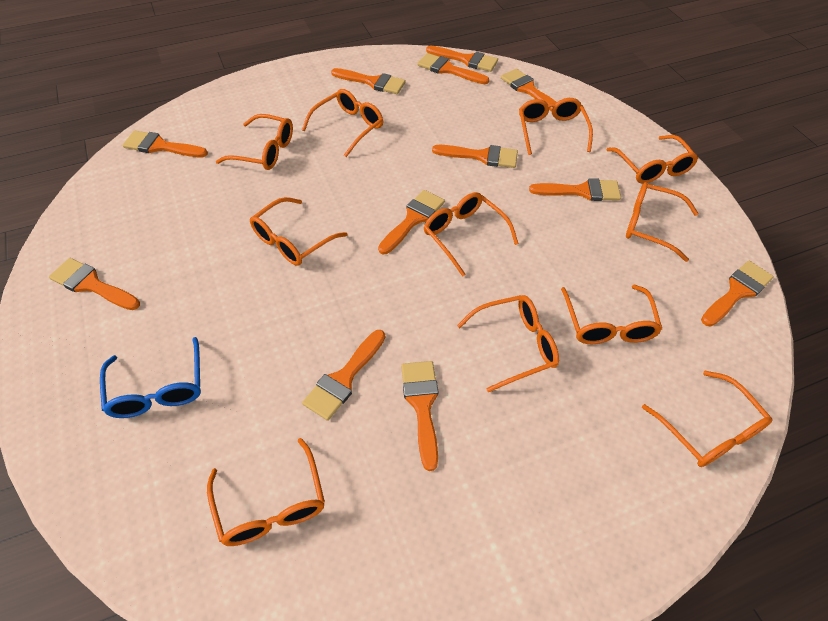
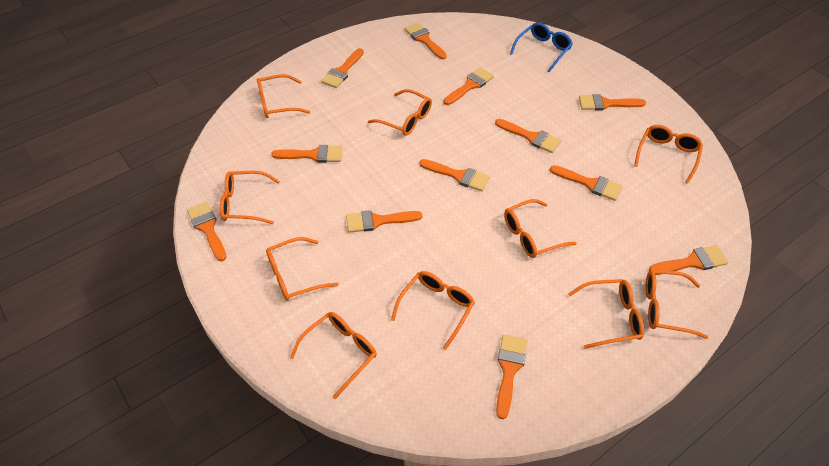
orange glasses: [207,438,325,546] [216,114,293,170] [250,197,347,266] [302,89,383,157] [423,192,519,277] [457,295,559,392] [519,98,593,155] [561,285,662,344] [606,135,698,184] [626,182,699,262] [642,371,772,467] = 11 -> [220,171,280,224] [257,74,310,118] [266,237,338,301] [290,312,377,399] [368,89,432,136] [391,271,475,350] [504,199,577,258] [568,279,644,349] [634,125,703,184] [645,270,708,339] = 10

